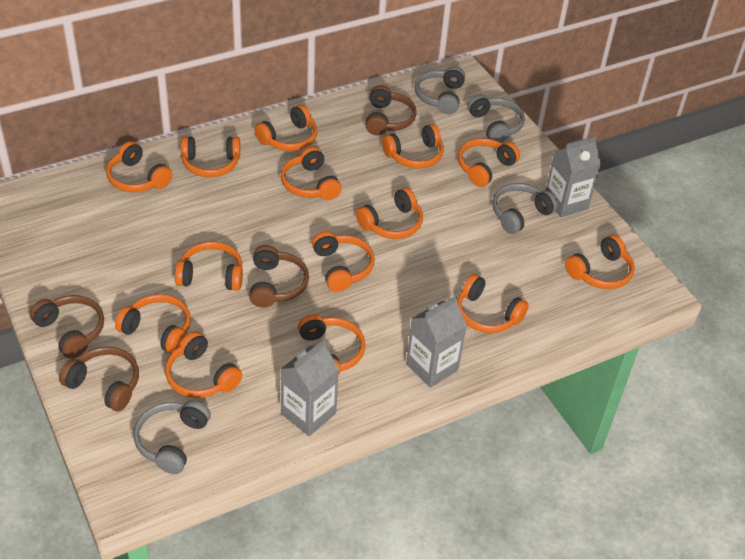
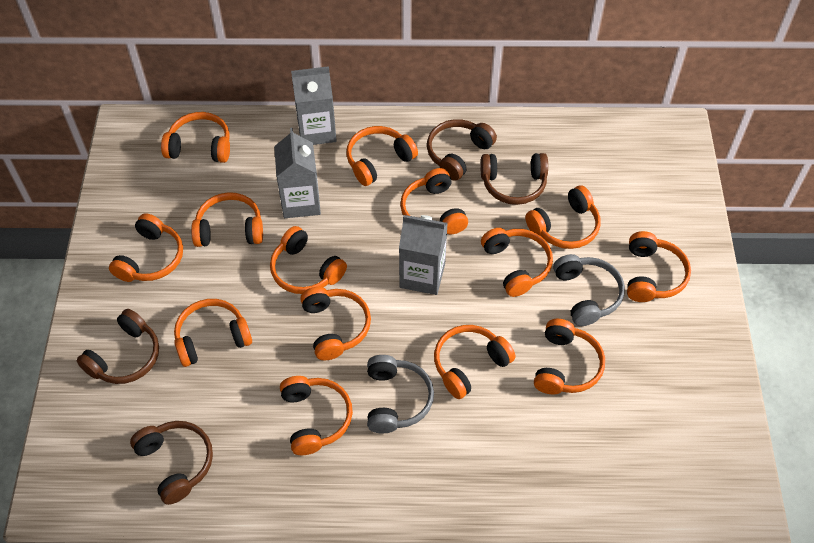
grey headphones: [133,401,211,474] [415,66,465,114] [467,95,525,143] [492,183,558,234] = 4 -> [367,355,434,433] [553,254,625,326] = 2

